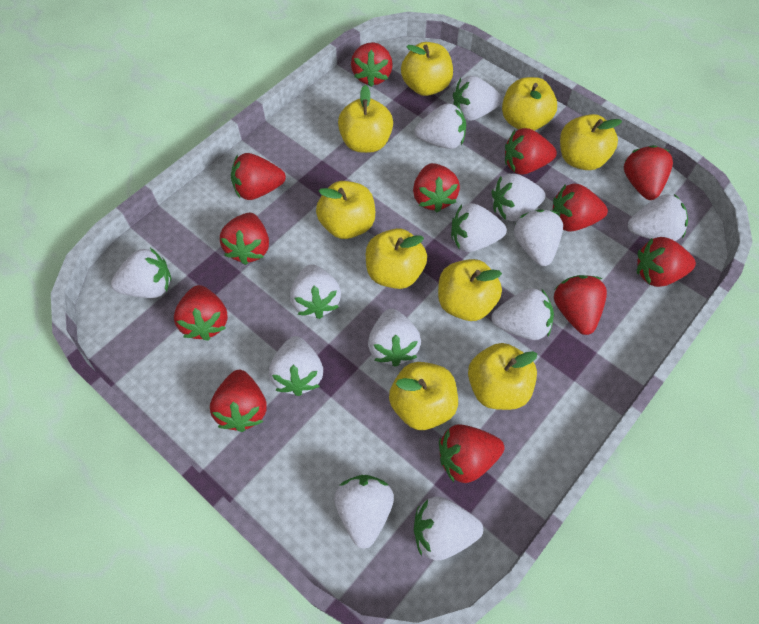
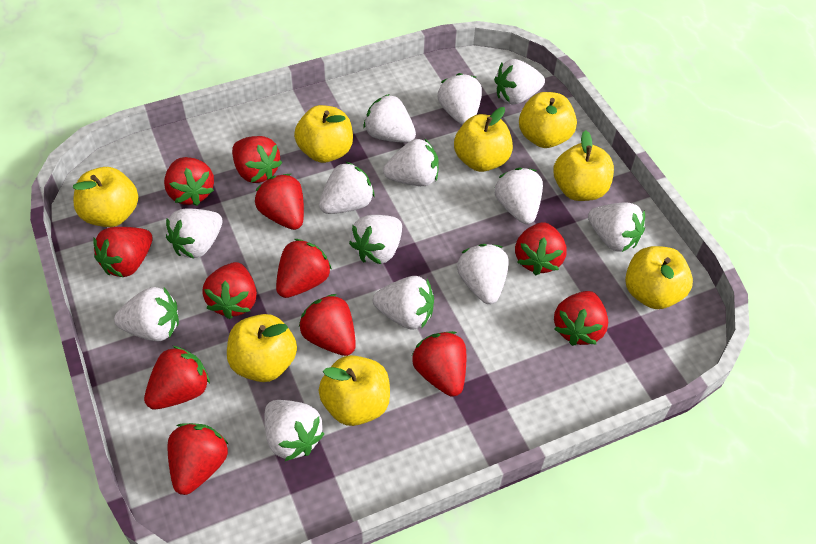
yellow apple: [316,181,375,239] [338,85,393,153] [366,228,427,289] [389,362,458,430] [401,42,453,96] [438,259,502,321] [468,343,537,410] [502,77,557,131] [560,114,622,170] = 9 -> [73,167,138,227] [227,314,297,382] [294,105,353,163] [318,355,390,426] [454,107,513,172] [519,92,577,148] [553,130,614,201] [625,246,693,309] = 8

